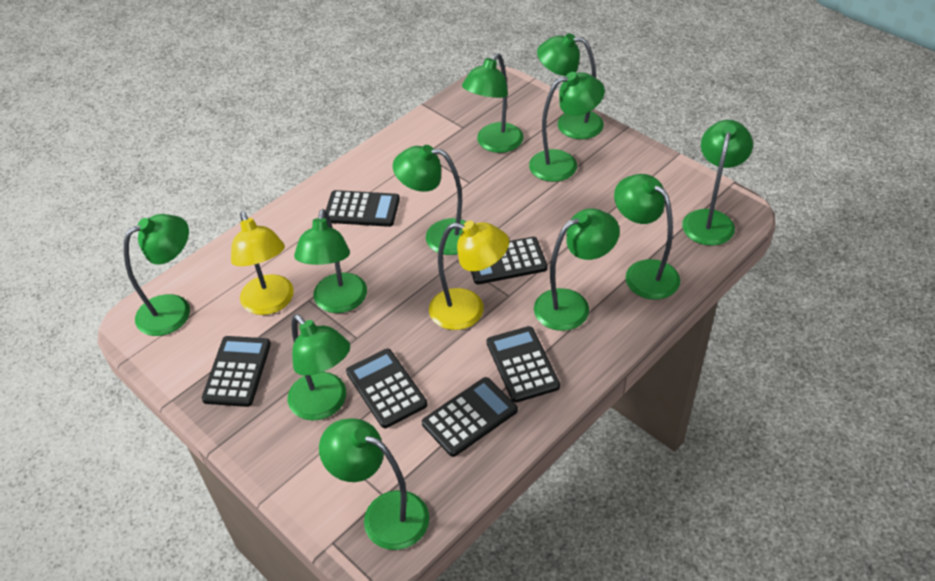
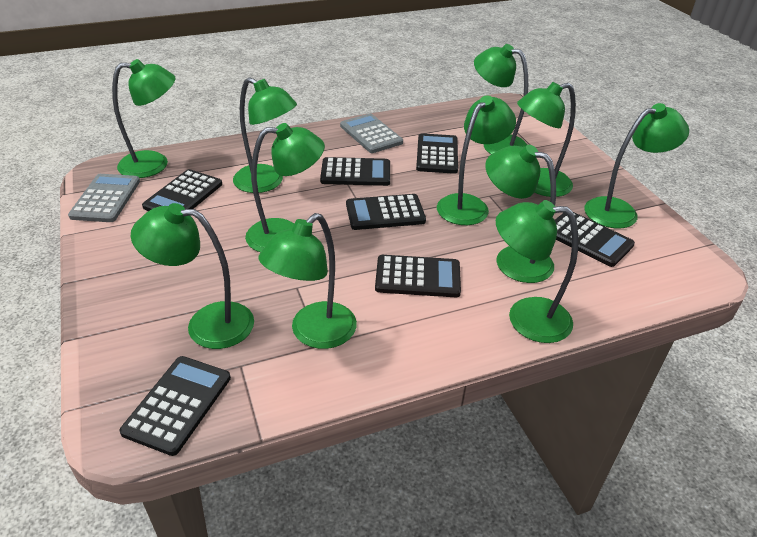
black calculator: [202,336,271,407] [326,190,400,227] [346,349,428,428] [422,377,518,457] [471,237,548,285] [487,326,560,403] = 6 -> [120,356,231,456] [142,169,222,211] [320,157,390,186] [346,194,426,230] [375,255,461,297] [416,133,458,174] [555,212,635,267] = 7
grey calculator: none = 0 -> [68,174,140,222] [340,114,403,153] = 2
yellow lamp: [231,211,294,315] [429,221,509,330] = 2 -> none = 0

